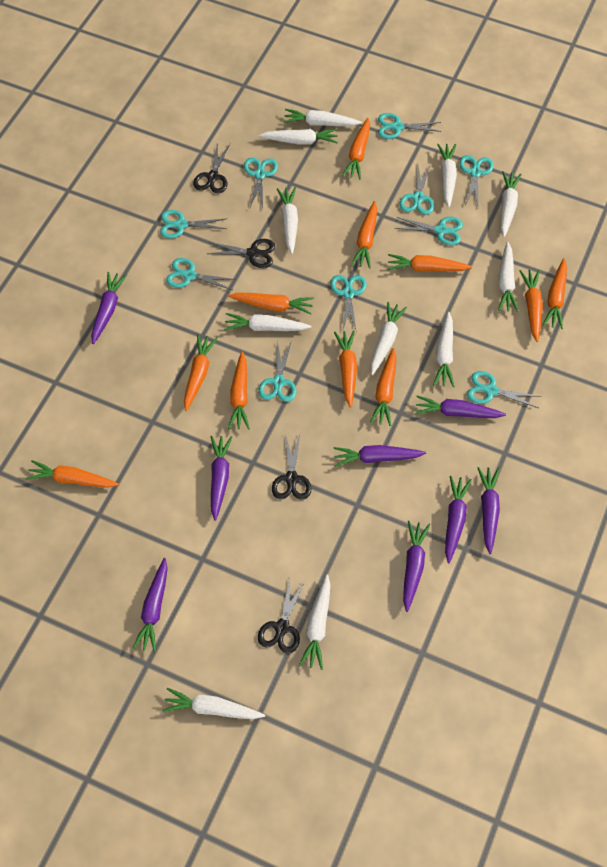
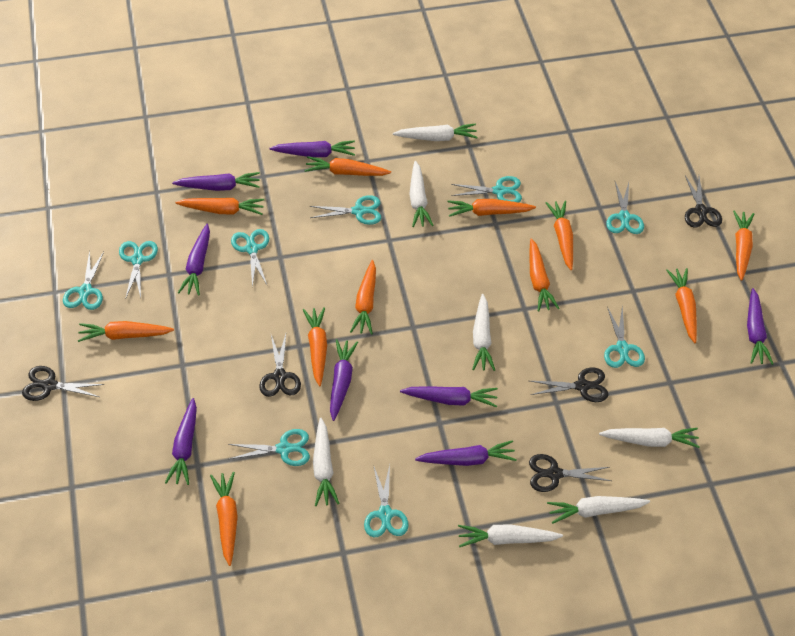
black scissors: [193,142,230,194] [207,239,275,268] [258,578,305,654] [272,434,311,500] = 4 -> [22,366,105,401] [259,334,301,397] [529,454,611,492] [530,368,608,402] [685,175,722,228] = 5
turquoise scissors: [160,210,227,239] [166,258,237,290] [244,157,278,208] [258,340,297,402] [330,275,367,333] [378,113,442,139] [395,217,463,246] [399,164,434,215] [459,155,494,205] [467,371,538,408] = 10 -> [63,250,104,310] [119,241,158,299] [228,429,310,466] [231,229,269,287] [310,195,381,225] [364,465,409,537] [451,176,522,202] [604,306,645,368] [606,182,644,234] = 9
white carrot: [162,688,265,719] [224,313,311,331] [259,129,338,144] [277,187,298,254] [283,109,362,126] [299,574,331,670] [371,302,407,375] [433,312,455,387] [437,144,457,208] [498,241,519,312] [501,171,522,237] = 11 -> [313,418,340,506] [393,124,478,141] [409,161,434,227] [458,524,563,547] [472,294,495,371] [547,496,650,524] [599,428,700,448] = 7

